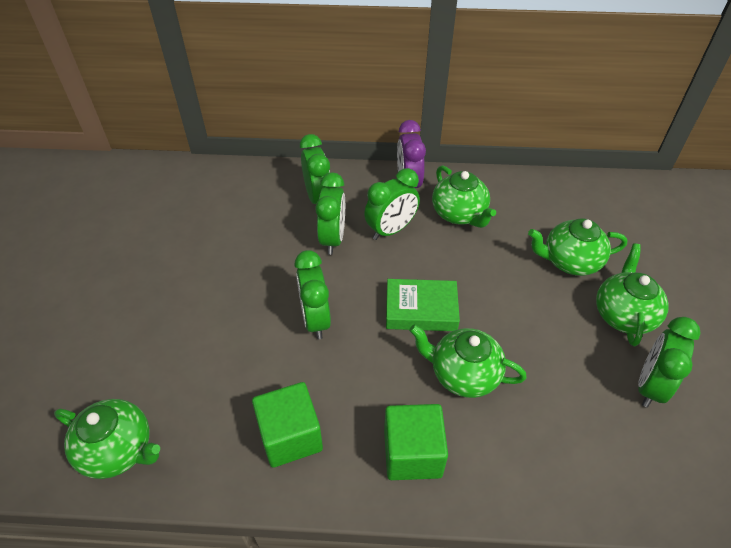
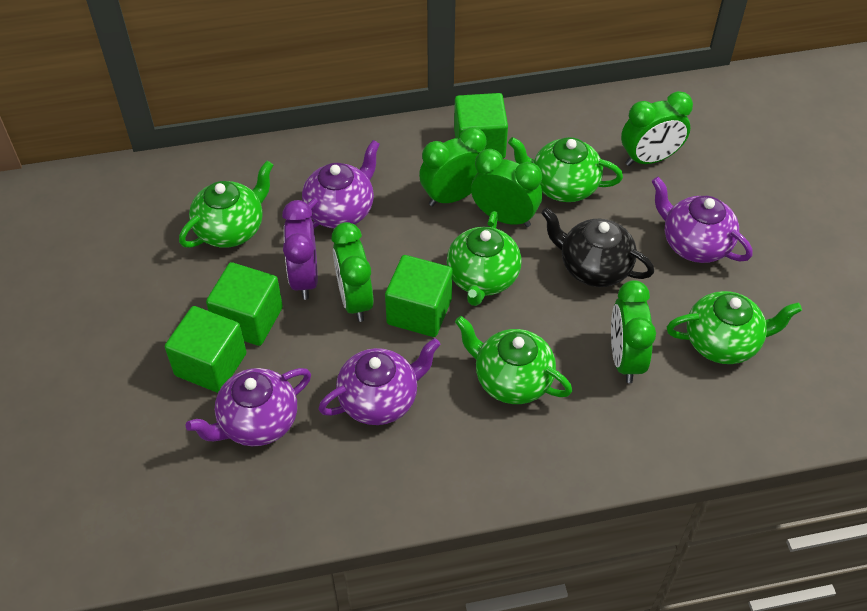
black teapot: none = 0 -> [541,208,654,287] = 1
green book: [386,279,460,331] = 1 -> none = 0
green cube: [252,382,323,468] [384,404,448,480] = 2 -> [165,306,246,393] [206,262,283,346] [385,255,453,337] [454,93,508,159] = 4
purple teapot: none = 0 -> [185,368,311,446] [302,140,380,228] [318,338,441,425] [651,177,752,263] = 4

